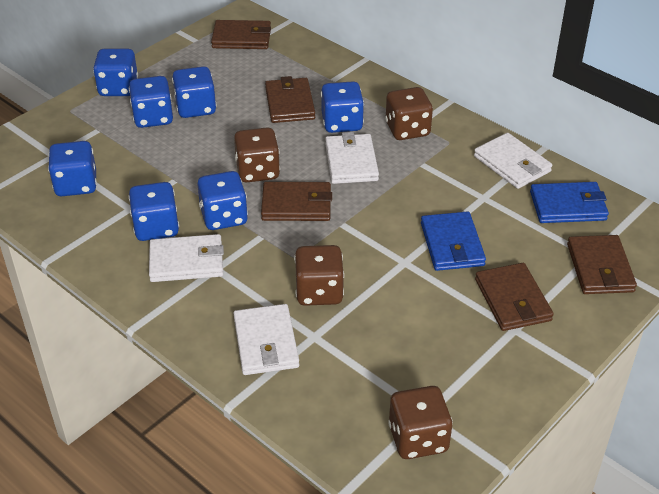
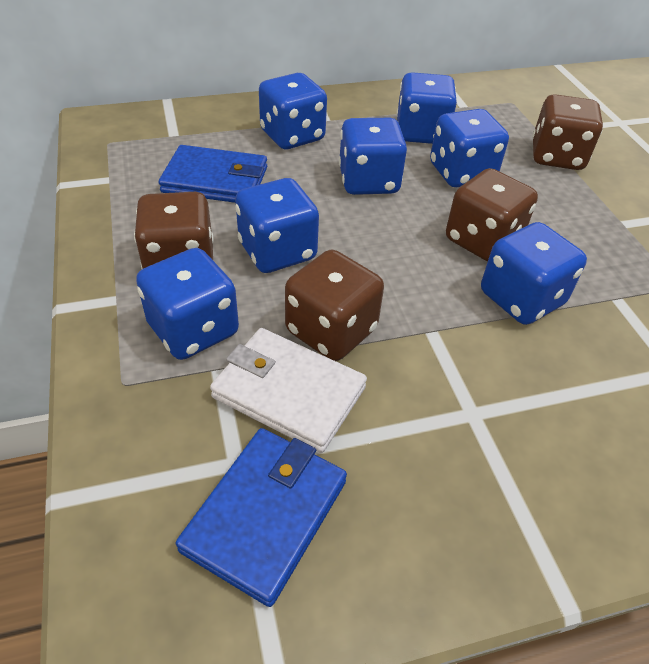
brown wallet: [211,20,271,49] [261,182,332,221] [265,76,315,123] [475,263,554,331] [567,235,637,294] = 5 -> none = 0
white wallet: [149,234,224,282] [233,304,299,375] [325,132,379,184] [474,133,552,189] = 4 -> [210,328,367,453] = 1

